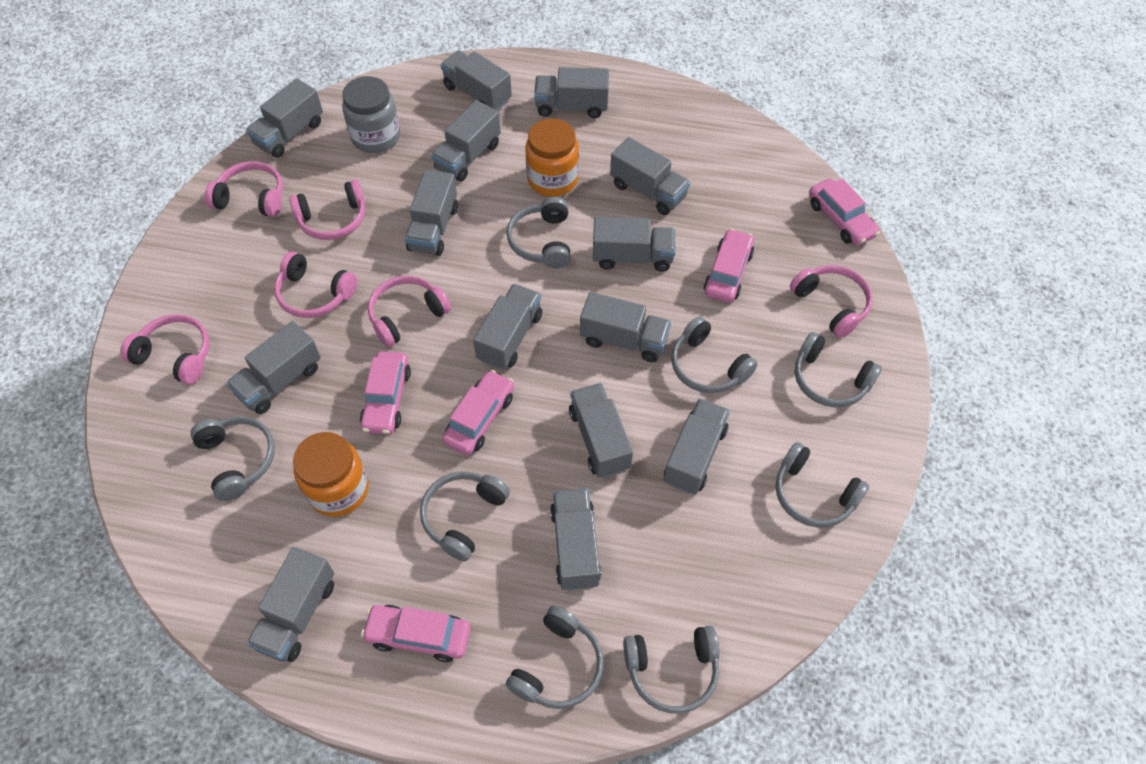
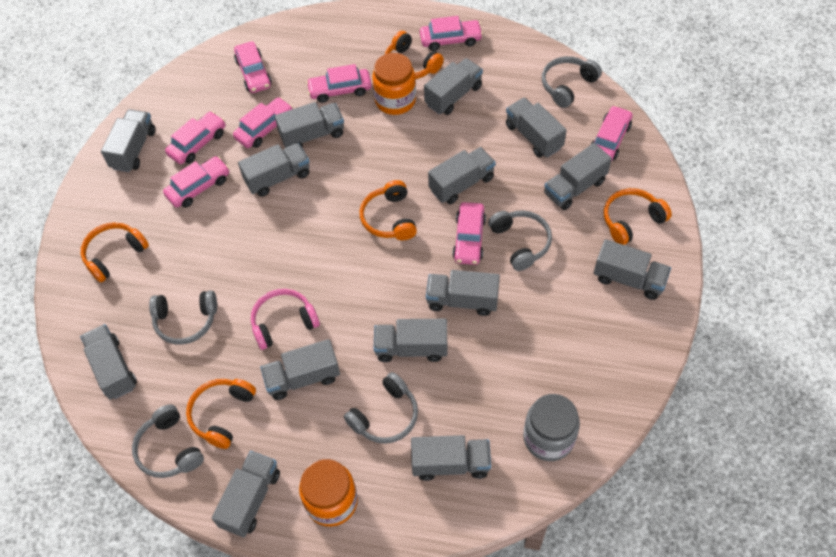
grey headphones: [190,416,275,501] [420,471,510,561] [506,606,604,709] [507,197,571,268] [623,626,720,714] [671,316,758,393] [776,442,869,528] [795,332,882,407] = 8 -> [132,404,204,478] [149,290,217,345] [344,372,418,444] [488,210,552,271] [542,56,602,108] = 5
orange headphones: none = 0 -> [81,222,149,283] [186,379,256,449] [360,180,417,240] [385,31,444,79] [604,188,672,245] = 5
pink car: [360,351,411,435] [361,605,470,662] [442,370,514,455] [704,229,754,303] [809,178,880,245] = 5 -> [163,156,229,208] [165,111,226,164] [233,97,293,148] [234,42,272,93] [306,64,372,103] [420,16,483,51] [452,202,486,265] [591,105,633,161] = 8
pink headphones: [120,314,210,385] [205,161,283,217] [274,252,357,318] [289,180,365,240] [368,276,451,347] [790,265,873,338] = 6 -> [251,289,320,350] = 1

